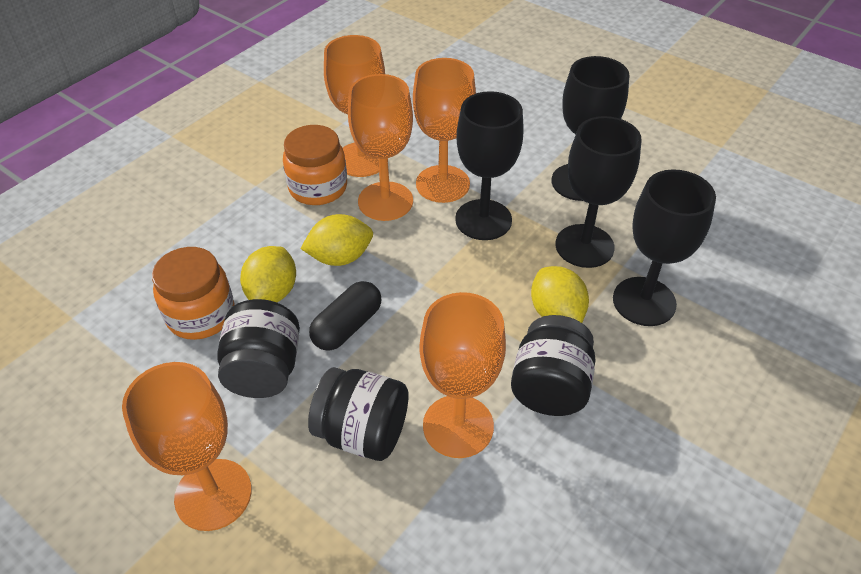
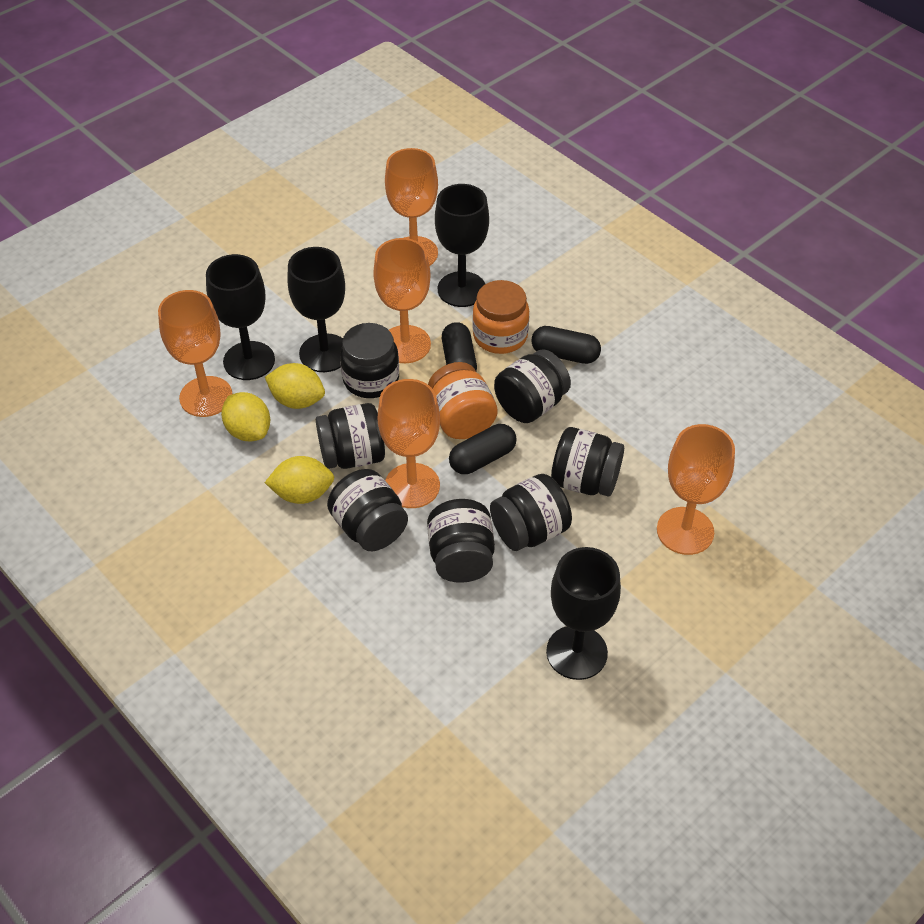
black capsule: [309,281,381,351] = 1 -> [442,322,477,371] [449,424,517,474] [531,326,601,364] = 3
black jar: [217,299,300,398] [308,367,409,461] [511,315,596,416] = 3 -> [316,403,385,469] [327,469,408,551] [340,323,399,398] [427,499,495,583] [490,474,572,551] [494,349,571,423] [551,427,624,497] = 7

